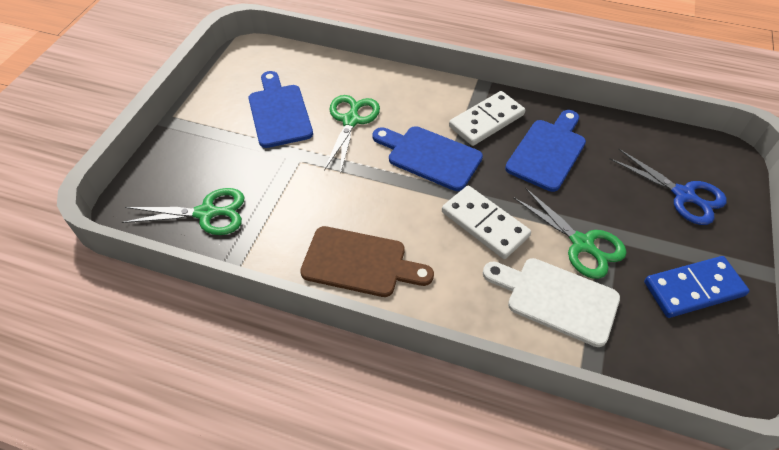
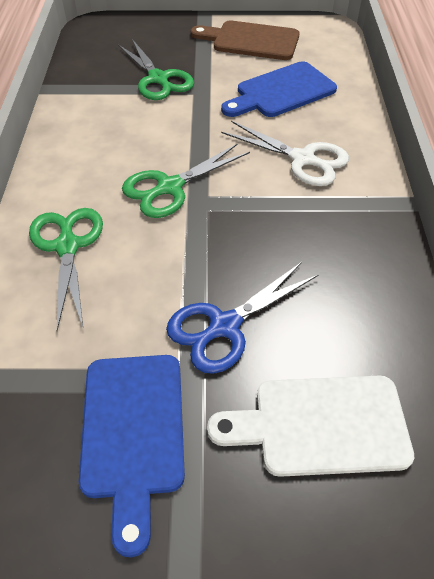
blue cutting board: [249,71,313,148] [372,126,483,191] [505,110,586,192] = 3 -> [79,355,185,557] [221,61,337,117] = 2
blue domino: [644,256,750,318] = 1 -> none = 0
white domino: [442,186,531,259] [449,91,525,146] = 2 -> none = 0
white scissors: none = 0 -> [221,121,349,186] = 1

